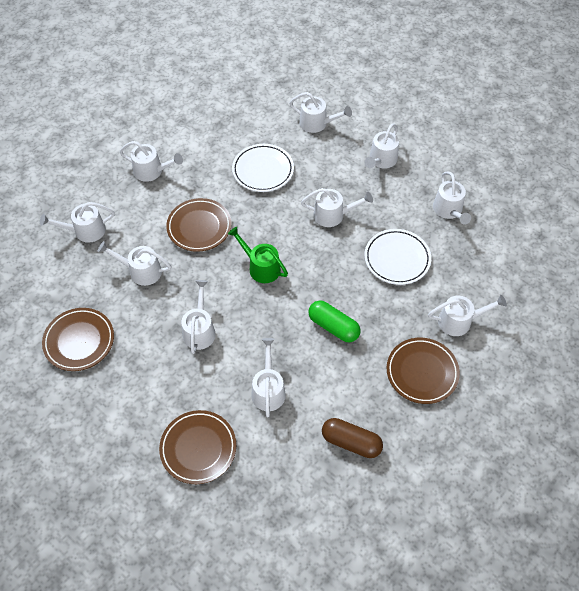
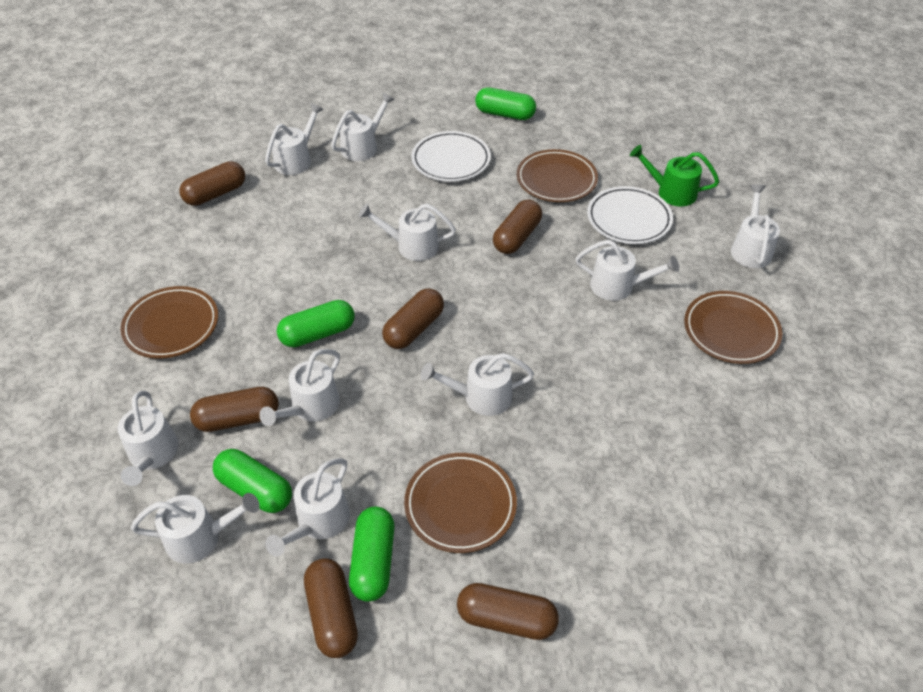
brown capsule: [322,418,383,458] = 1 -> [179,161,245,206] [190,387,279,432] [304,558,358,658] [382,288,444,349] [457,583,559,640] [493,200,542,254] = 6
green capsule: [308,300,361,343] = 1 -> [213,449,292,513] [277,300,355,347] [349,507,394,602] [475,87,536,120] = 4

